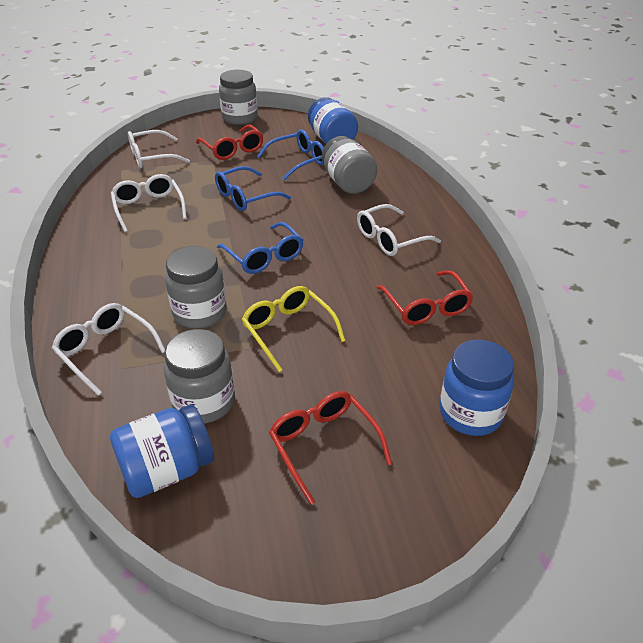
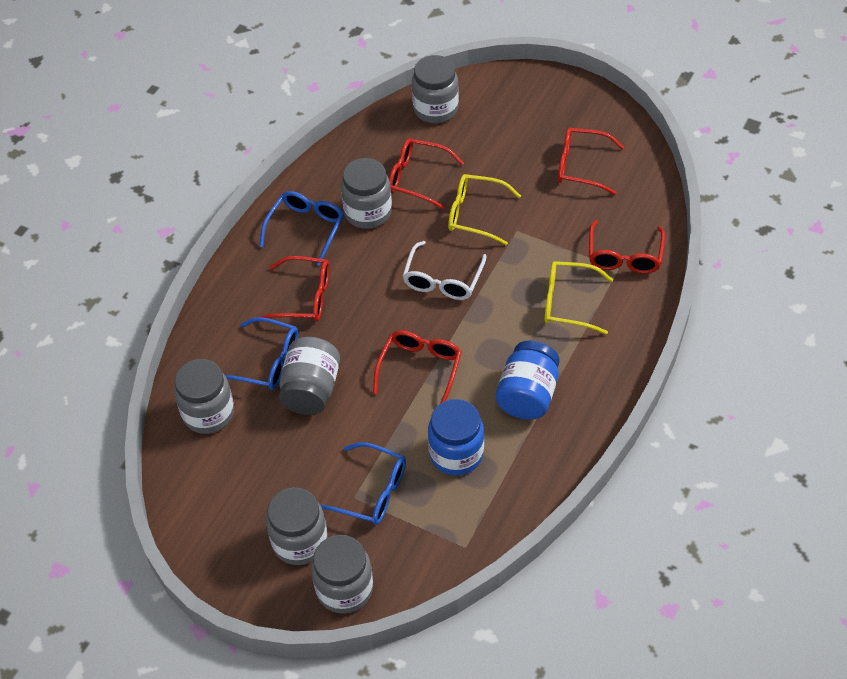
blue jar: [110,405,214,498] [308,97,358,144] [440,340,514,436] = 3 -> [428,399,484,476] [496,341,560,420] = 2
grey jar: [164,329,235,423] [165,246,227,328] [219,70,258,125] [322,136,377,194] = 4 -> [174,359,234,434] [266,487,328,565] [279,337,340,415] [311,535,373,614] [341,158,392,229] [412,55,459,123] = 6
red glasses: [196,125,263,160] [269,391,392,505] [376,270,474,325] = 3 -> [259,256,329,321] [373,330,462,404] [389,138,464,210] [558,127,624,195] [589,220,665,274] = 5
white glasses: [52,303,165,395] [111,174,187,232] [128,130,190,168] [357,204,441,256] = 4 -> [403,241,487,300] = 1
yellow glasses: [242,286,345,372] = 1 -> [448,174,521,245] [544,261,613,335] = 2

